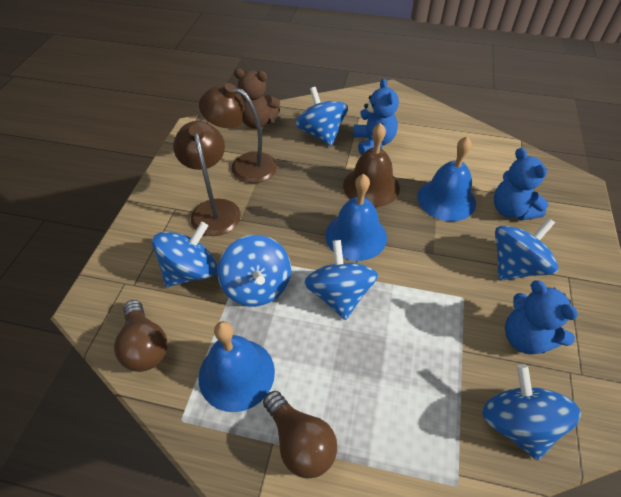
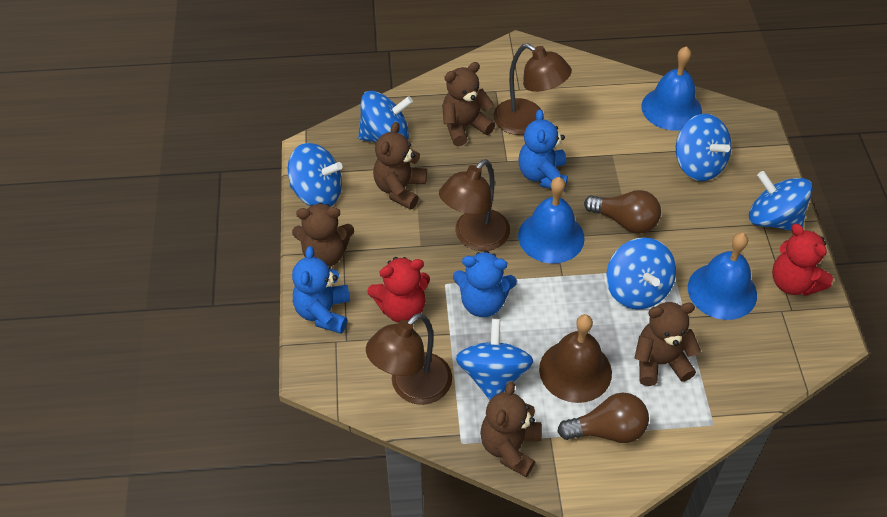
brown lamp: [173,121,241,236] [199,83,277,183] = 2 -> [366,313,452,405] [439,159,510,251] [493,43,572,135] = 3
brown teddy bear: [234,69,280,128] = 1 -> [292,203,354,267] [373,122,427,210] [442,62,495,146] [480,381,542,477] [635,302,701,386] = 5
red teddy bear: none = 0 -> [367,257,430,322] [772,223,833,296] = 2

